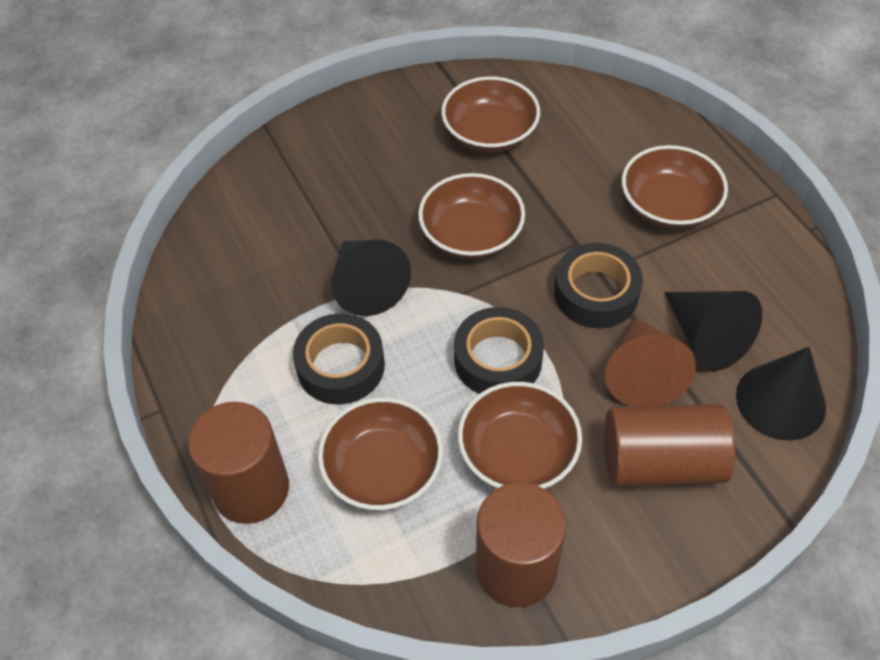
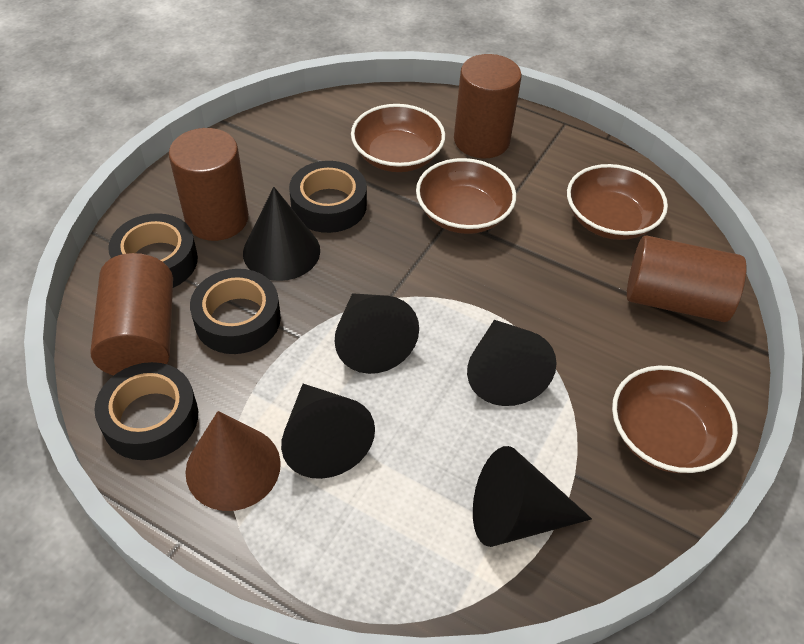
black cone: [331,240,411,316] [664,291,762,371] [736,347,826,440] = 3 -> [243,187,320,281] [281,384,375,479] [334,293,419,374] [467,320,557,406] [473,446,592,547] = 5
black tape: [293,313,385,404] [454,307,544,394] [554,243,643,328] = 3 -> [94,362,198,460] [108,213,198,288] [190,269,281,354] [289,161,367,233] = 4
brown bowl: [318,398,443,510] [418,173,525,259] [441,76,540,152] [458,382,582,489] [622,145,728,228] = 5 -> [351,104,445,172] [416,158,516,234] [567,164,668,240] [612,366,738,473] = 4
brown cylinder: [188,402,289,524] [476,482,566,607] [604,404,735,487] = 3 -> [90,253,173,375] [169,128,249,241] [454,54,522,158] [627,235,746,322] = 4

